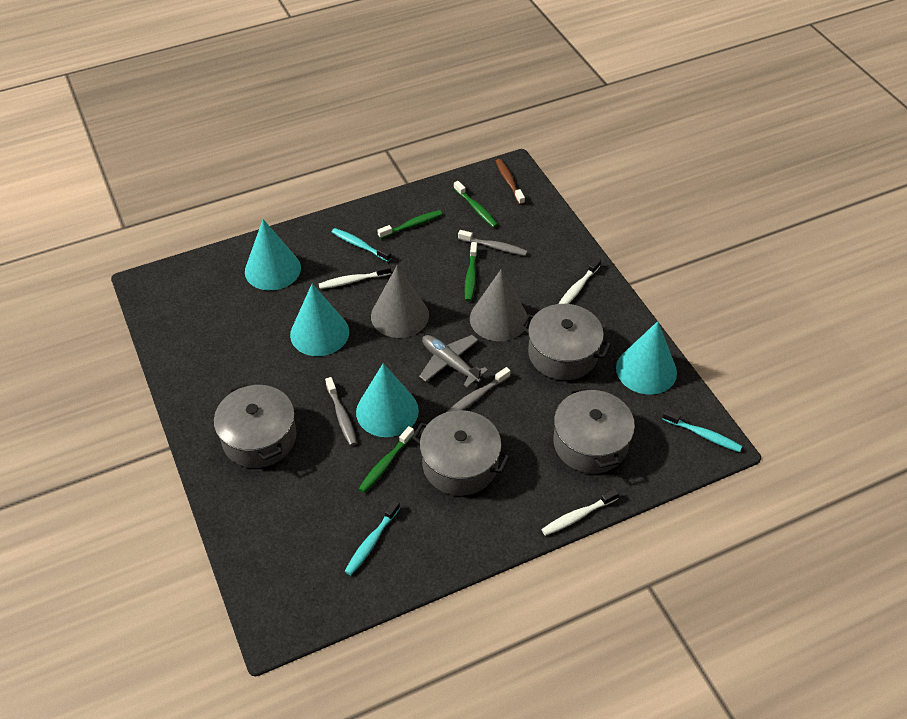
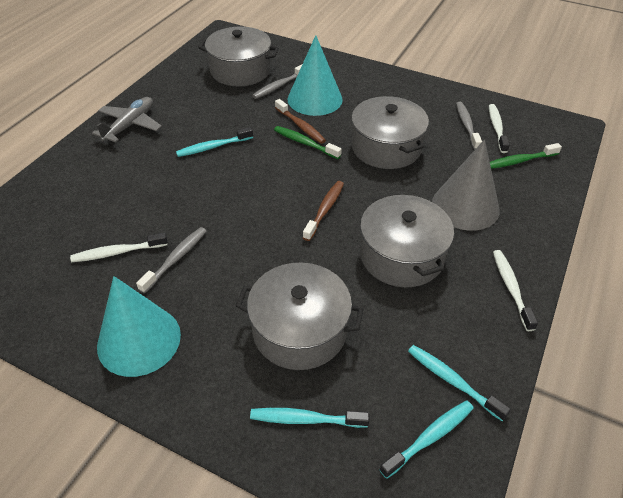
brown toothbrush: [496,159,525,205] = 1 -> [275,99,326,144] [303,181,344,241] = 2
green toothbrush: [359,426,414,493] [377,210,443,239] [454,181,498,228] [465,242,478,301] = 4 -> [274,126,342,159] [490,143,562,169] = 2
grey cone: [371,266,429,338] [470,269,528,341] = 2 -> [432,139,500,231] = 1
turquoise cone: [245,219,301,290] [290,284,349,356] [356,363,419,437] [616,321,677,395] = 4 -> [97,276,181,377] [288,35,343,116] = 2
turquoise toothbrush: [332,228,391,262] [345,500,400,575] [662,409,743,452] = 3 -> [176,127,253,157] [250,408,370,428] [379,400,474,479] [408,345,511,421] = 4

